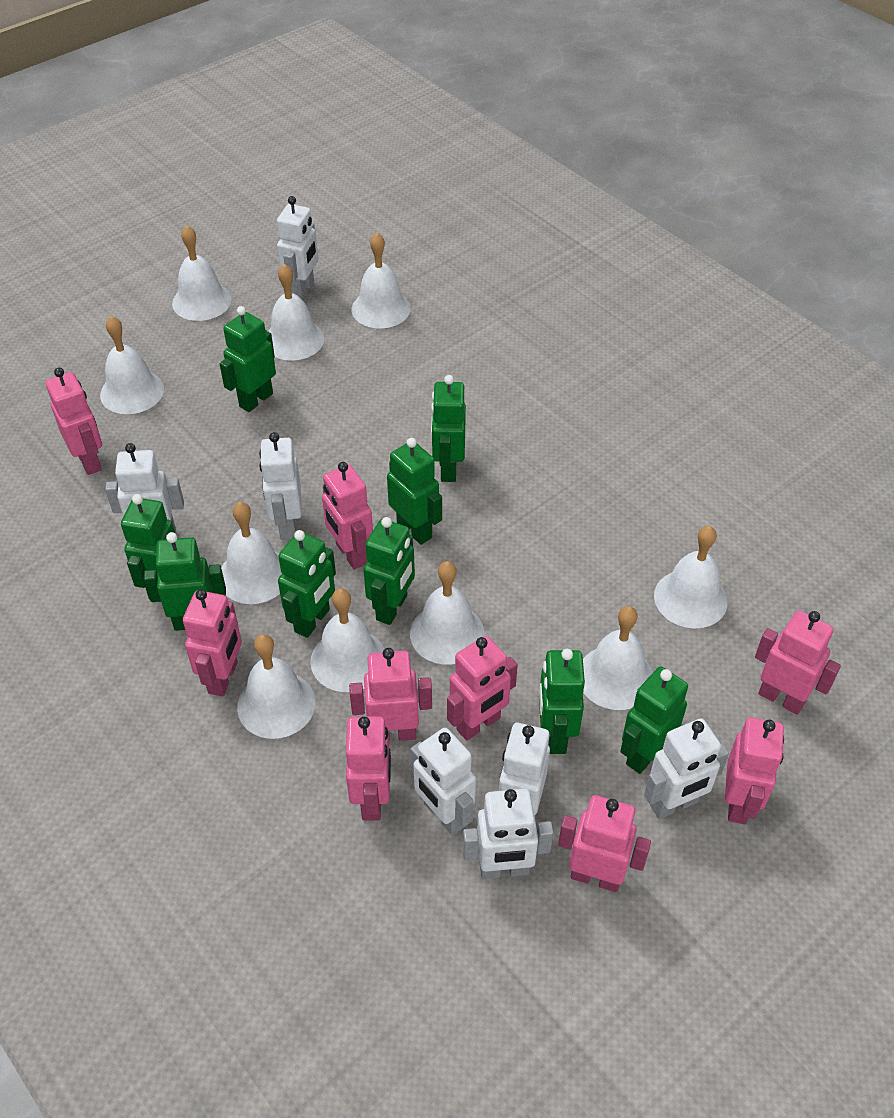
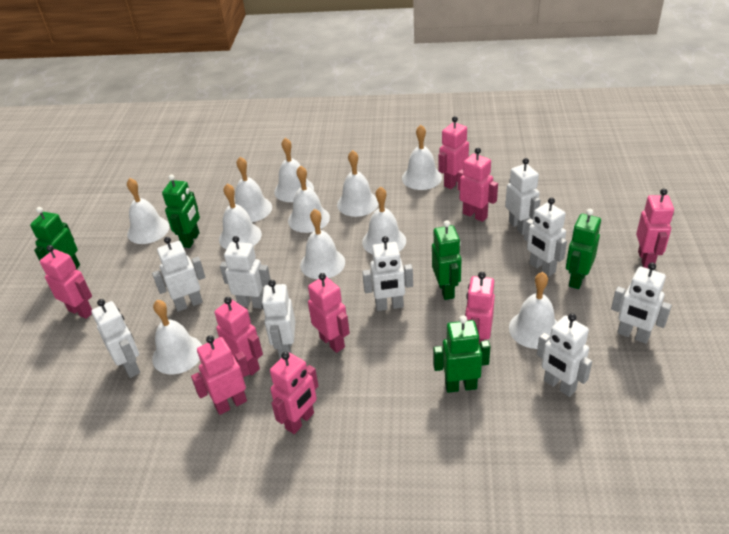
green robot: [121,494,175,600] [144,532,226,631] [220,306,276,412] [278,530,336,638] [363,517,415,625] [387,438,442,545] [431,375,466,482] [539,649,585,754] [620,666,688,774] = 9 -> [30,207,80,269] [162,174,200,248] [432,220,462,300] [433,315,491,393] [566,209,601,289] = 5
white bell: [100,316,164,414] [172,225,231,321] [221,502,282,604] [237,634,316,739] [268,264,324,361] [311,588,384,692] [351,233,411,328] [410,561,485,665] [583,606,653,710] [654,526,728,628] = 10 -> [127,178,169,244] [152,300,202,374] [219,183,262,249] [235,157,272,222] [274,138,314,202] [288,165,330,233] [300,209,345,279] [337,150,378,217] [362,186,406,254] [402,125,442,190] [509,272,557,349] = 11
white robot: [105,443,184,534] [259,432,302,540] [277,196,319,300] [411,728,476,836] [463,789,553,879] [499,723,550,815] [644,718,729,819] = 7 -> [91,299,140,378] [152,237,205,312] [220,236,271,309] [262,280,295,359] [362,236,413,311] [505,158,541,235] [524,198,567,276] [537,313,592,397] [611,262,672,344] = 9

